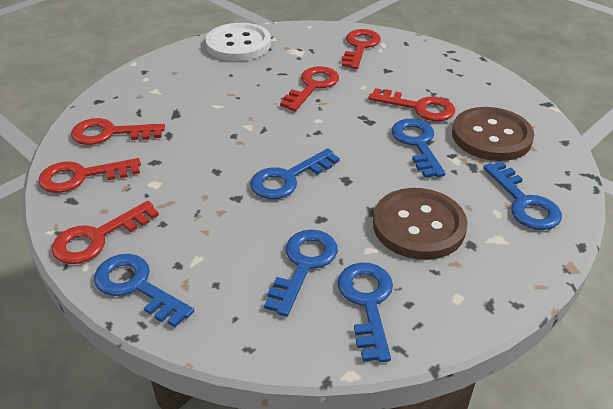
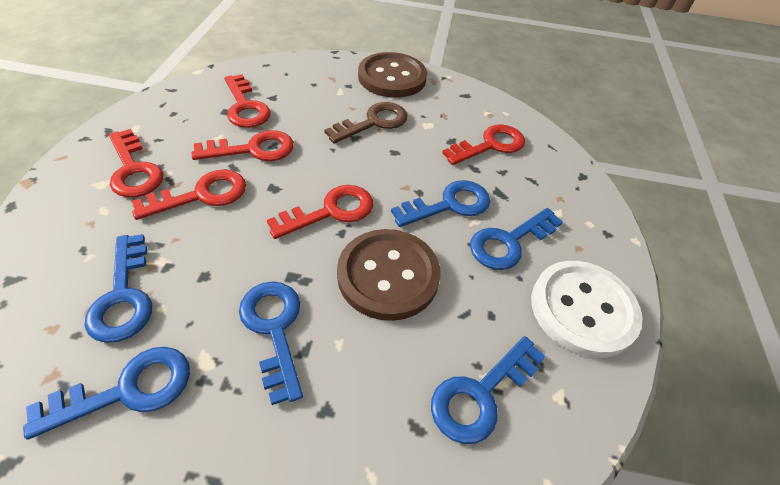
brown key: none = 0 -> [324,102,408,144] = 1

